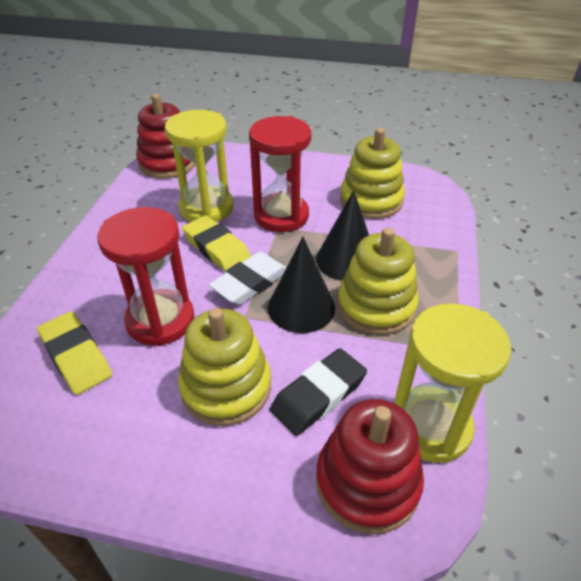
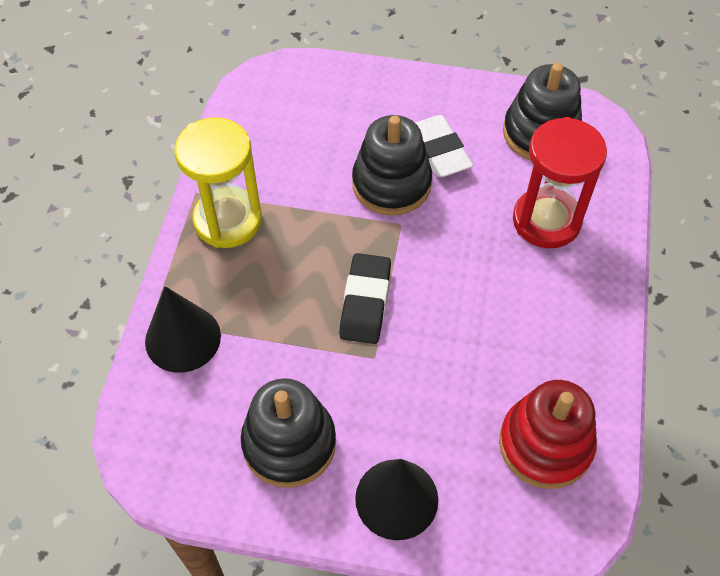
black stacking toy: none = 0 -> [241,378,336,488] [352,115,432,216] [503,63,582,160] = 3
red hourglass: [97,207,194,346] [249,116,311,232] = 2 -> [513,117,607,248] = 1
red stacking toy: [136,94,195,179] [316,399,424,534] = 2 -> [499,380,597,489] = 1
yellow eraser: [37,311,112,395] [182,215,251,272] = 2 -> none = 0
yellow hourglass: [165,110,234,222] [394,303,511,463] = 2 -> [175,117,262,248] = 1
yellow stacking toy: [178,308,271,426] [337,228,419,335] [340,128,405,219] = 3 -> none = 0

